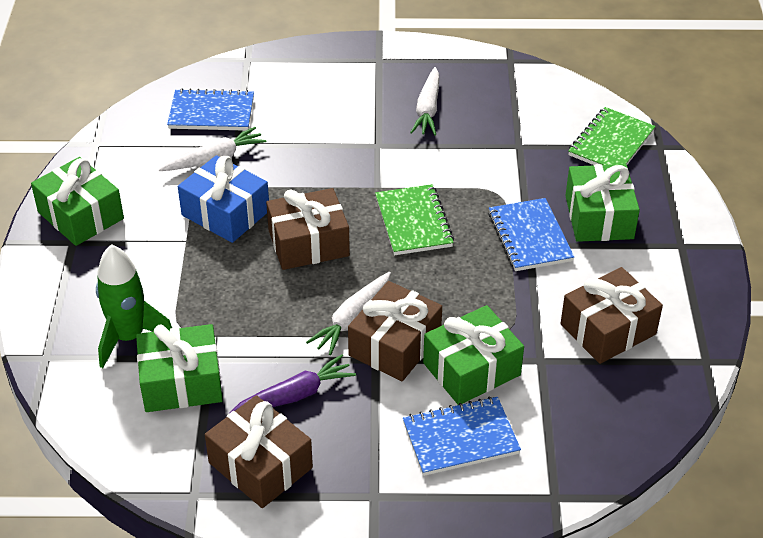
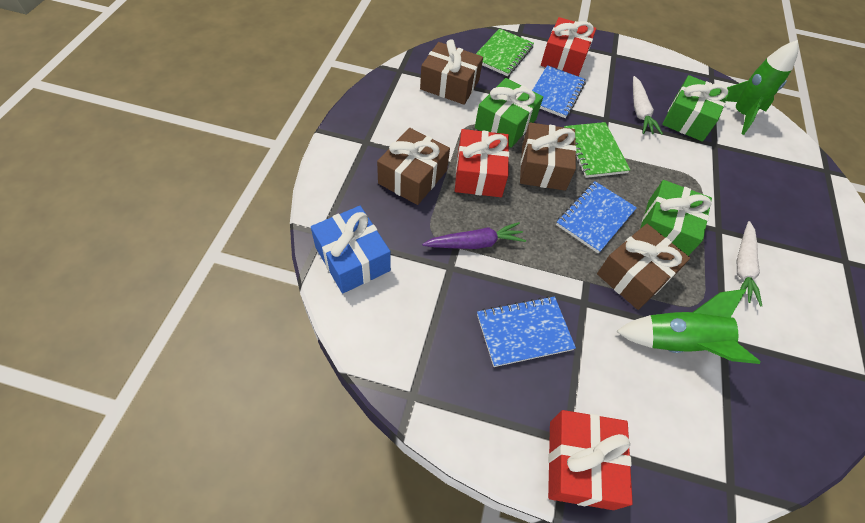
green gift: [31,157,124,246] [136,324,223,412] [423,305,524,405] [565,164,640,242] = 4 -> [475,78,543,148] [640,180,712,256] [662,75,729,142] = 3
green rocket: [96,244,172,368] = 1 -> [616,289,760,364] [726,40,798,135] = 2
red gift: none = 0 -> [455,129,509,197] [541,17,596,76] [548,410,633,510] = 3
white carrot: [159,127,266,171] [306,272,391,355] [410,67,439,136] = 3 -> [633,76,663,135] [737,221,762,307] = 2

